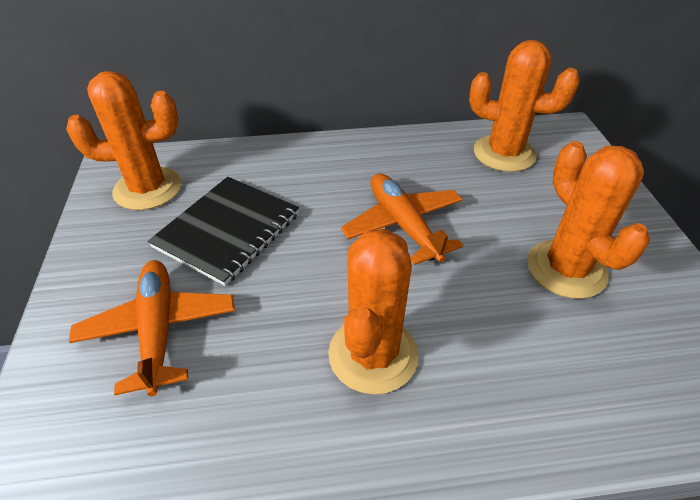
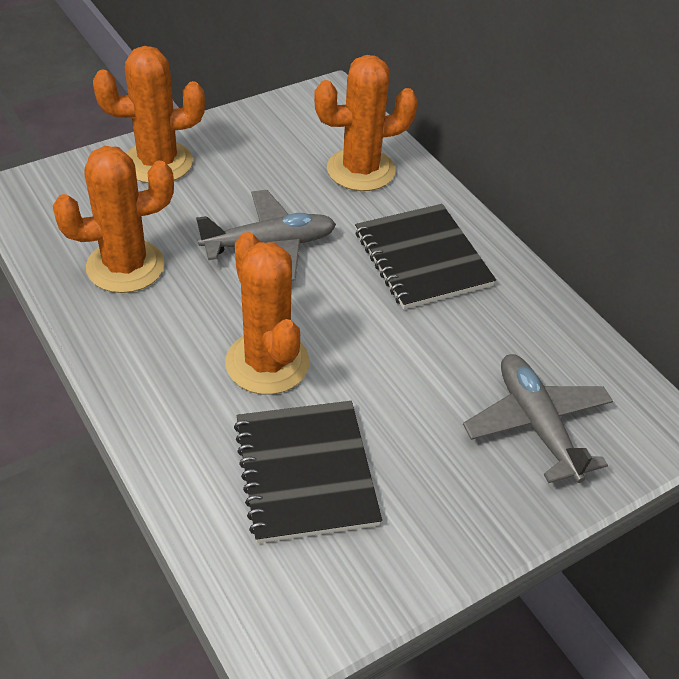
black notebook: [148,177,299,286] = 1 -> [234,401,382,543] [355,204,496,309] = 2
grey plane: none = 0 -> [196,190,336,281] [463,354,613,483] = 2
orange plane: [69,260,235,396] [341,173,463,265] = 2 -> none = 0

